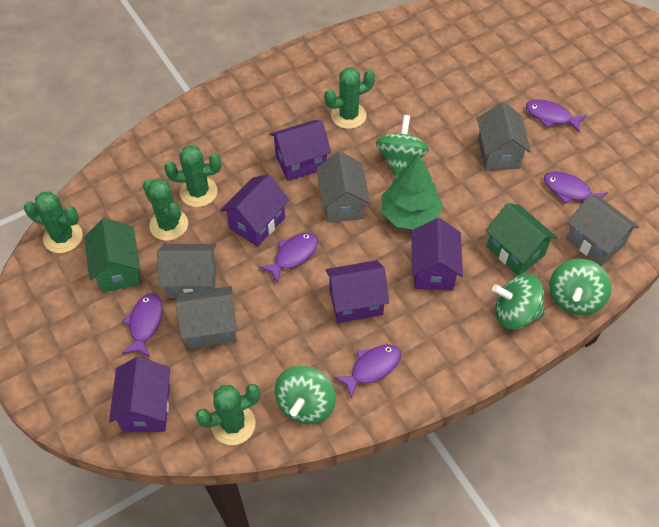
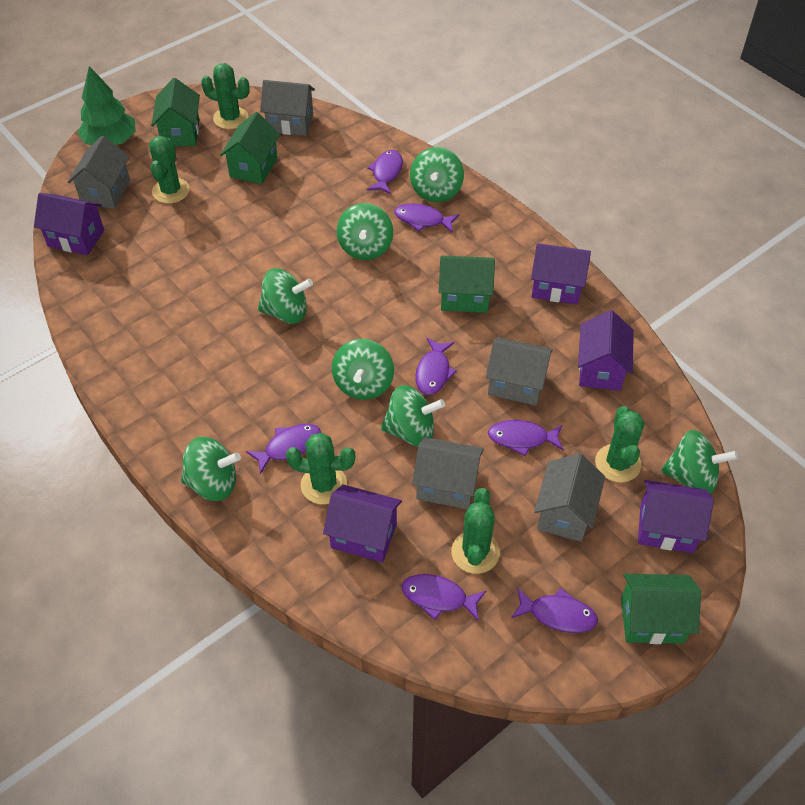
green house: [84,218,141,293] [486,203,557,275] = 2 -> [151,78,200,146] [220,112,280,184] [439,256,495,313] [621,574,701,644] = 4
green spinning top: [274,366,336,424] [376,115,429,178] [492,274,545,329] [549,258,611,315] = 4 -> [181,437,241,501] [258,268,313,324] [332,339,394,400] [337,203,393,260] [381,385,445,447] [410,147,464,202] [661,430,738,494] = 7
purple fish: [122,293,163,357] [259,233,318,284] [334,344,401,399] [526,99,587,133] [544,172,608,204] = 5 -> [246,424,321,474] [367,150,403,194] [395,203,459,233] [402,574,486,621] [415,338,457,395] [488,420,563,456] [511,588,598,633] = 7

